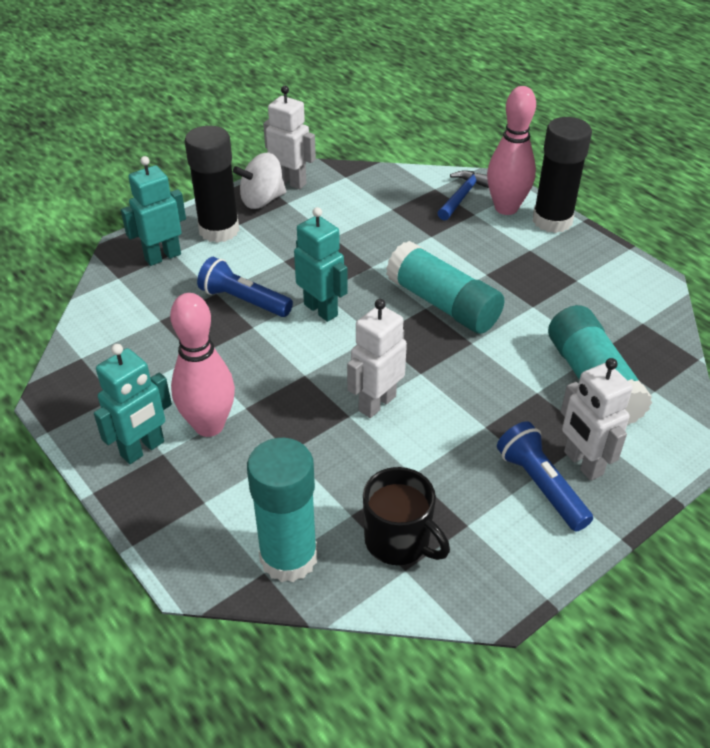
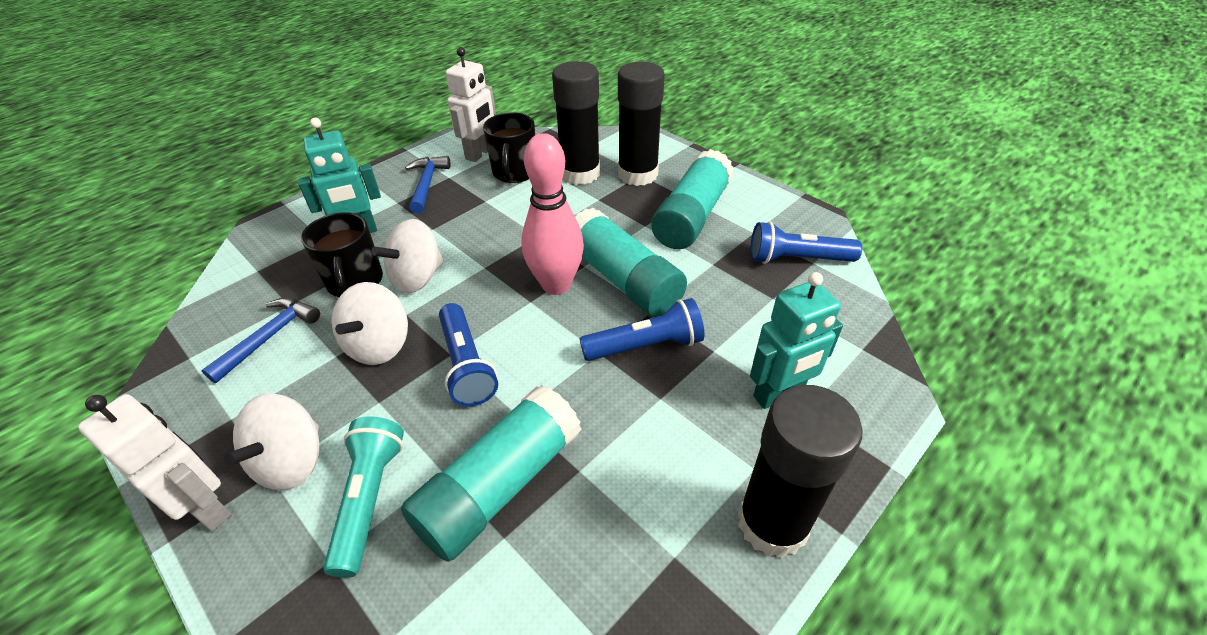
black glue stick: [185,126,239,243] [533,117,592,233] = 2 -> [552,61,600,185] [618,62,665,186] [738,385,862,558] = 3
black mug: [363,467,450,565] = 1 -> [301,212,383,297] [483,112,535,183] = 2
blue flashlight: [197,257,293,317] [497,421,593,532] = 2 -> [439,303,498,406] [580,298,705,361] [751,221,862,264] = 3
blue hammer: [438,170,489,221] = 1 -> [201,298,320,383] [405,156,450,213] = 2
pink bowling pin: [170,293,235,437] [487,86,536,215] = 2 -> [521,133,584,295] = 1
turquoise flashlight: none = 0 -> [323,416,404,578] = 1
turquoise robot: [94,344,172,464] [121,156,186,266] [294,207,348,322] = 3 -> [298,118,381,233] [750,272,843,409] = 2
white robot: [263,86,316,189] [347,299,407,418] [561,358,633,481] = 3 -> [78,394,232,531] [446,47,496,162] = 2
white spinning top: [233,153,286,209] = 1 -> [224,393,319,490] [332,282,408,365] [371,219,444,293] = 3

